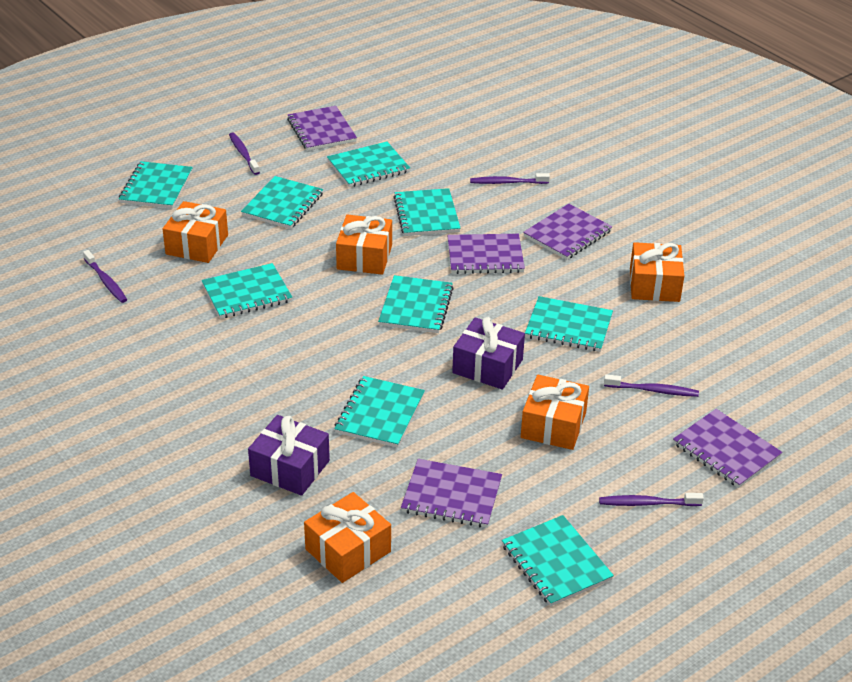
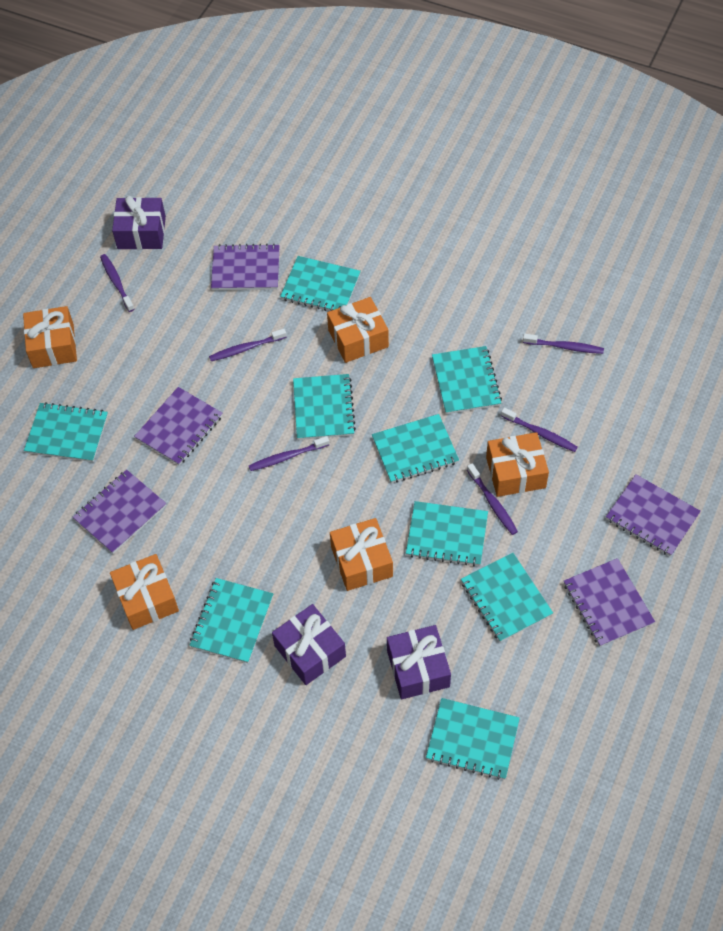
purple gift: [248,415,330,496] [452,317,525,389] = 2 -> [112,196,166,250] [272,604,346,685] [387,625,451,699] = 3
purple toothbrush: [83,250,127,303] [229,132,260,175] [470,173,550,184] [599,493,704,506] [604,374,699,397] = 5 -> [100,254,134,312] [209,329,286,361] [249,436,329,471] [467,463,518,535] [501,407,578,452] [523,334,604,354] = 6

